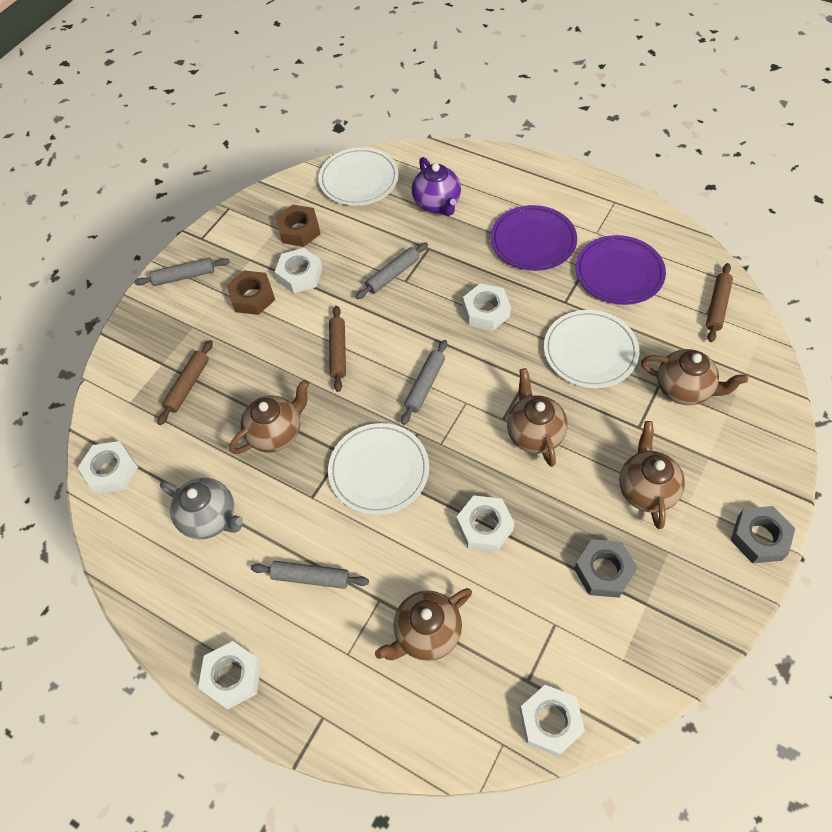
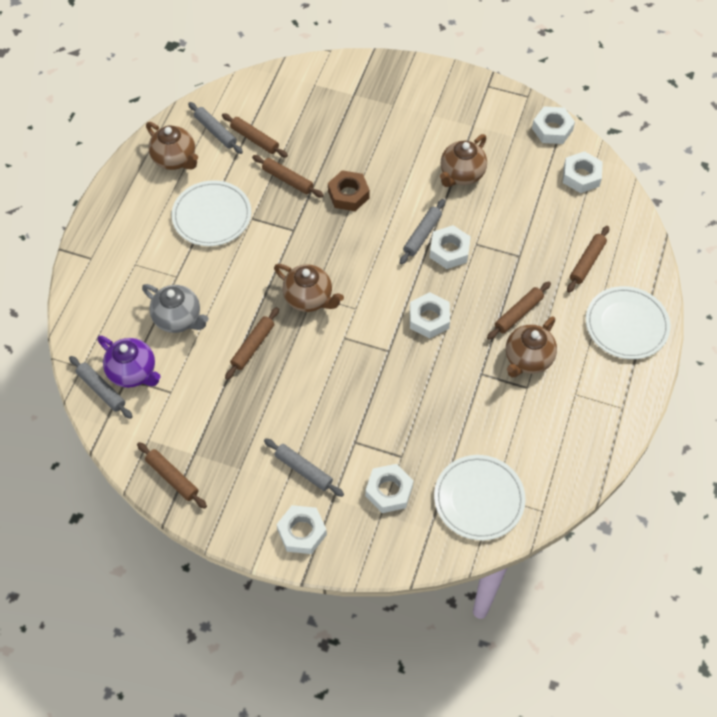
brown nut: [226,270,275,315] [276,205,320,247] = 2 -> [328,170,370,211] = 1
brown rolling pin: [158,340,213,425] [329,306,346,392] [706,263,733,342] = 3 -> [137,442,207,509] [222,113,288,157] [225,307,279,380] [252,155,324,197] [487,281,551,340] [567,226,609,293] = 6
brown teapot: [229,379,310,454] [375,588,472,661] [507,368,568,467] [619,421,685,529] [641,349,748,405] = 5 -> [146,122,198,170] [274,264,344,312] [440,134,487,187] [506,316,557,377] = 4
grey nut: [574,539,638,598] [730,506,795,563] = 2 -> none = 0
purple plate: [491,205,577,271] [576,235,666,305] = 2 -> none = 0

